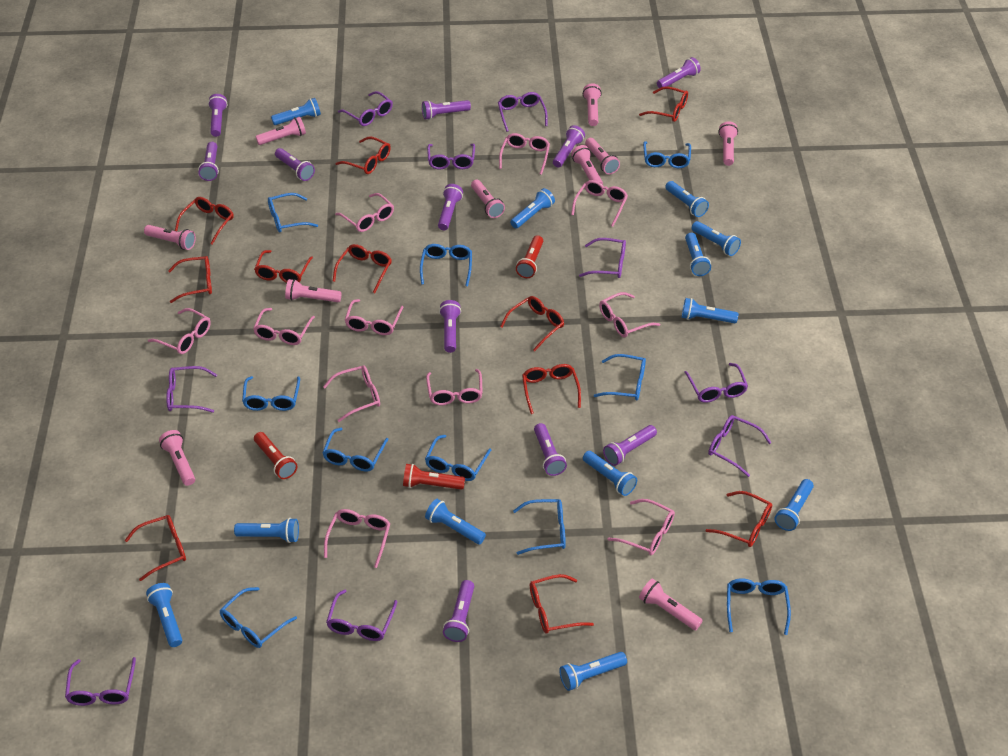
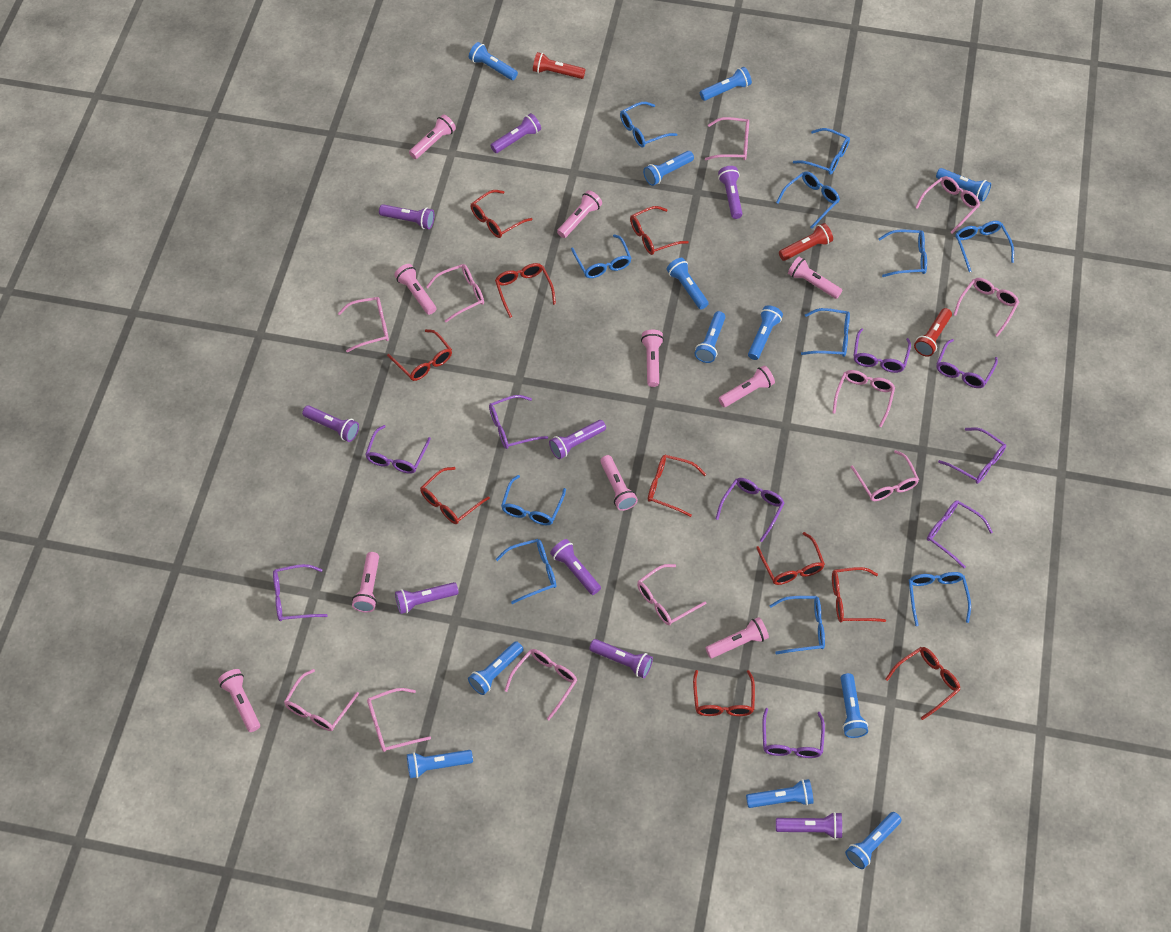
blue glasses: [219,587,297,648] [242,376,300,411] [268,193,318,232] [322,428,388,472] [420,244,472,286] [425,435,491,481] [513,499,566,555] [594,354,646,400] [643,141,691,168] [727,578,791,635] = 10 -> [496,539,556,604] [501,475,566,525] [571,234,631,278] [620,102,678,148] [769,596,825,654] [776,172,840,229] [793,128,850,175] [801,308,850,357] [878,230,927,277] [909,572,971,626] [955,221,1014,272] = 11
purple flashlight: [198,142,219,181] [208,94,227,137] [275,148,315,181] [422,100,471,120] [438,184,463,230] [439,300,461,353] [443,580,474,642] [534,423,567,476] [553,125,585,167] [603,425,657,466] [657,57,701,88] = 11 -> [302,405,359,442] [379,204,434,229] [395,582,459,614] [490,113,541,153] [549,420,606,459] [550,539,601,595] [589,639,653,678] [718,166,743,219] [776,812,842,839] = 9
red glasses: [125,515,186,581] [168,256,212,303] [175,197,234,245] [254,250,313,283] [333,244,392,293] [335,137,391,174] [500,296,564,352] [522,364,581,414] [530,574,594,633] [639,86,688,122] [706,491,772,547] = 11 -> [387,329,452,381] [420,467,490,524] [470,190,533,238] [495,263,556,318] [630,206,689,255] [648,455,706,517] [693,670,755,716] [756,532,825,585] [832,567,886,622] [885,647,960,720] = 10

